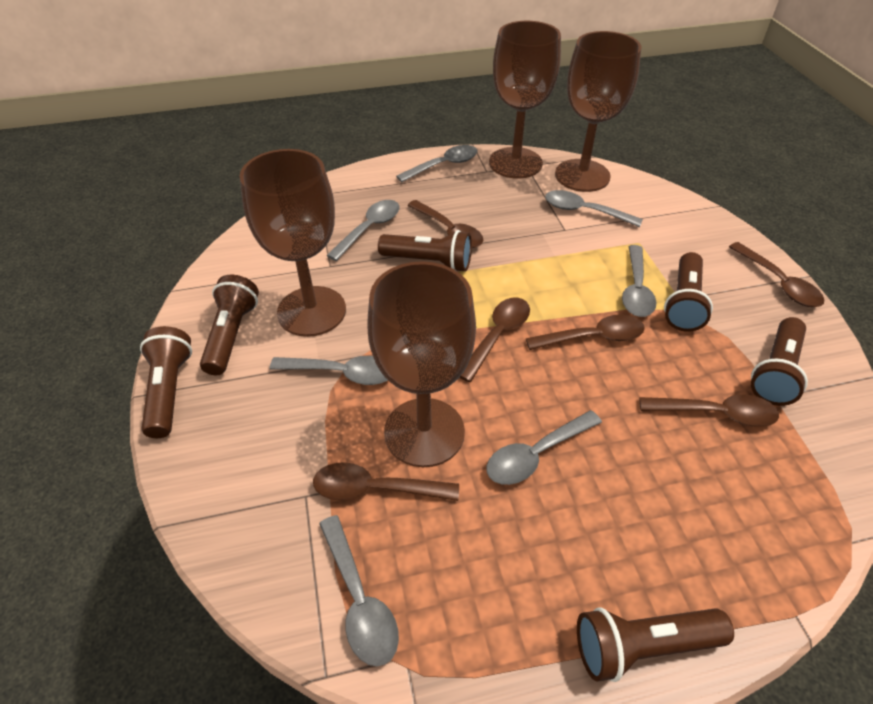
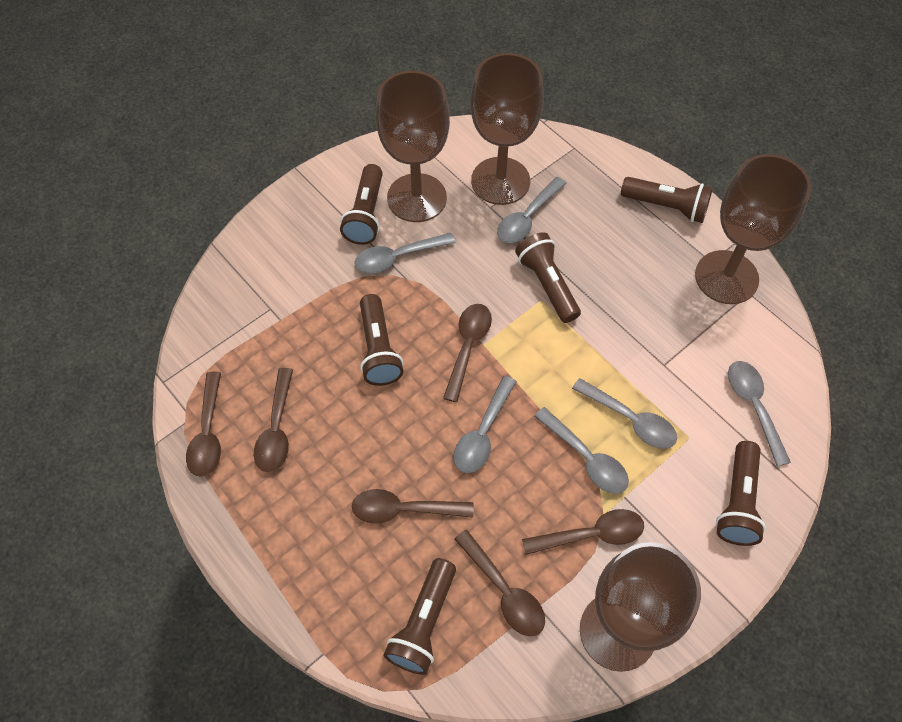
grey spoon: [269,356,387,385] [319,515,399,666] [326,200,400,261] [396,145,478,182] [487,410,602,485] [545,190,643,227] [622,245,657,317] = 7 -> [354,233,456,273] [453,376,517,473] [497,177,567,243] [534,407,629,494] [572,378,677,449] [728,361,791,467] = 6

